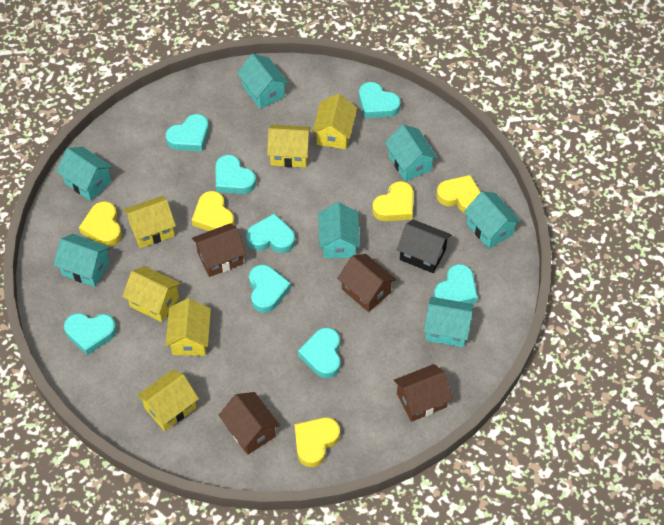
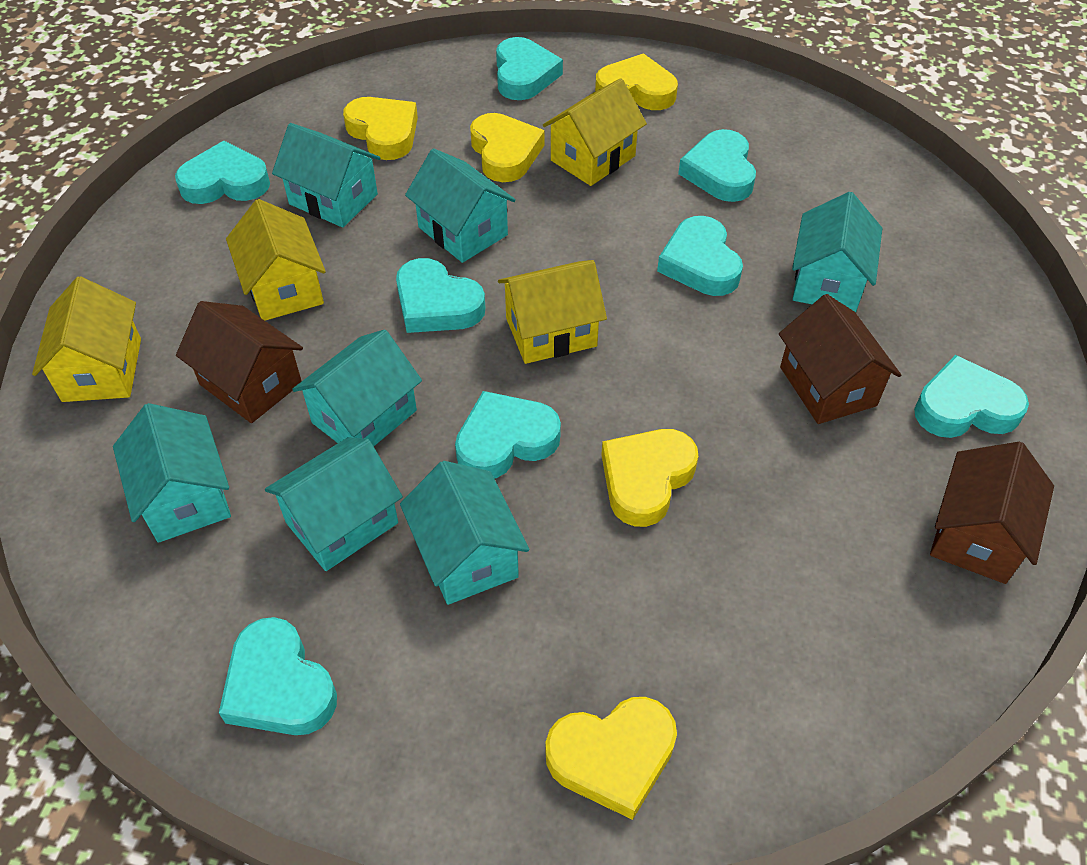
black house: [397,219,451,273] = 1 -> none = 0
brown house: [192,223,246,277] [219,392,280,455] [337,254,396,312] [394,364,453,422] = 4 -> [176,301,303,423] [779,294,901,424] [930,442,1054,584] = 3
yellow house: [122,266,181,322] [123,196,176,248] [137,369,199,431] [165,298,211,356] [267,125,311,168] [312,94,357,149] = 6 -> [32,276,141,402] [226,199,326,321] [498,260,607,364] [543,78,647,186] = 4

